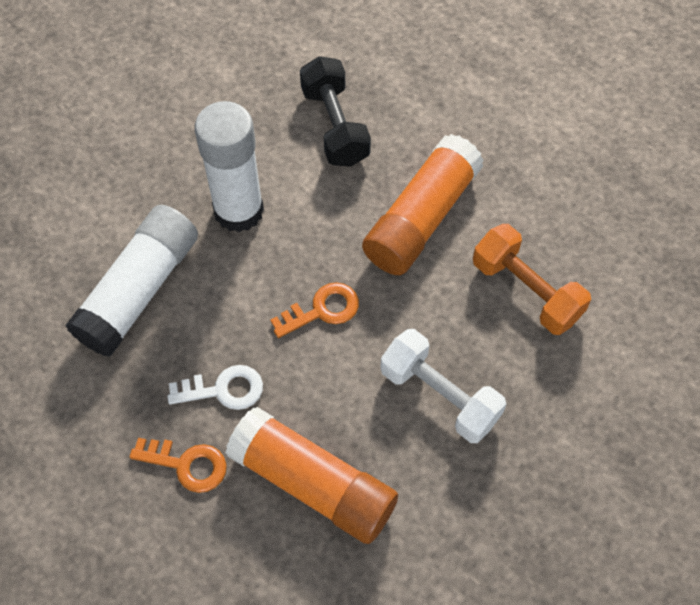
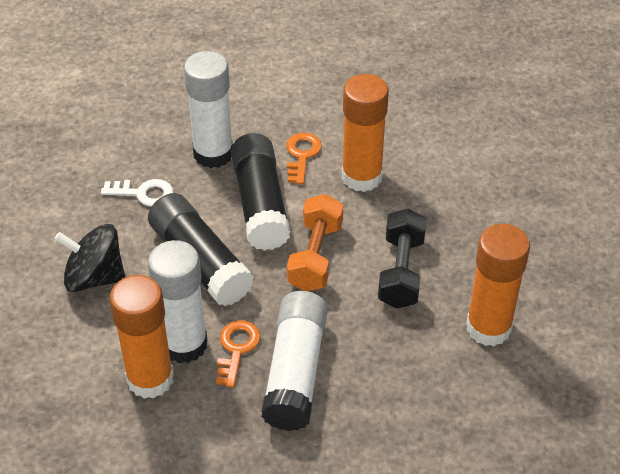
black glue stick: none = 0 -> [148,193,254,306] [231,133,291,251] = 2
black spinning top: none = 0 -> [55,224,125,292] = 1
orange glue stick: [225,407,398,544] [362,134,484,275] = 2 -> [109,275,174,399] [342,74,389,192] [466,224,530,346] = 3
white dumbbell: [380,329,506,443] = 1 -> none = 0
white glue stick: [65,205,198,357] [195,101,264,232] = 2 -> [148,240,208,363] [184,51,233,168] [261,291,328,431] = 3

